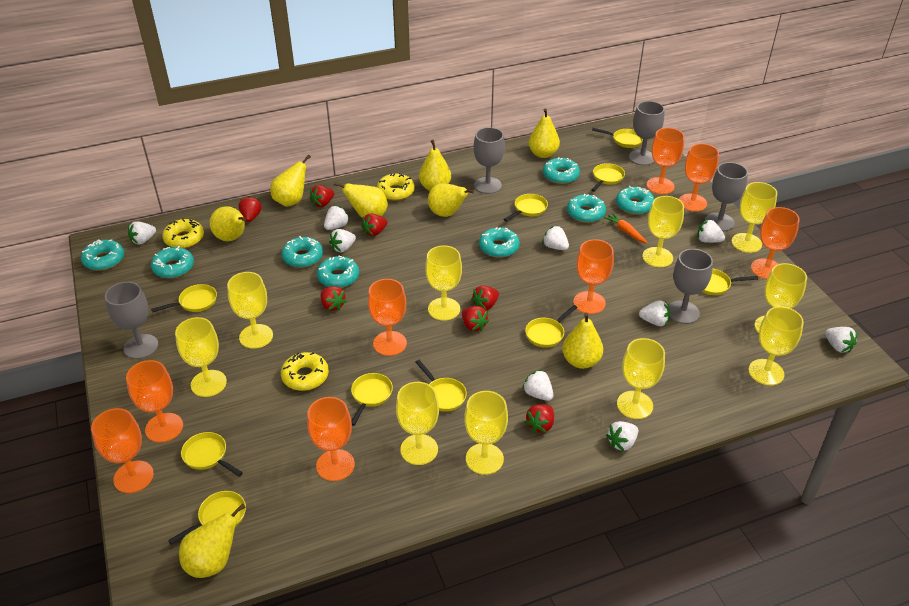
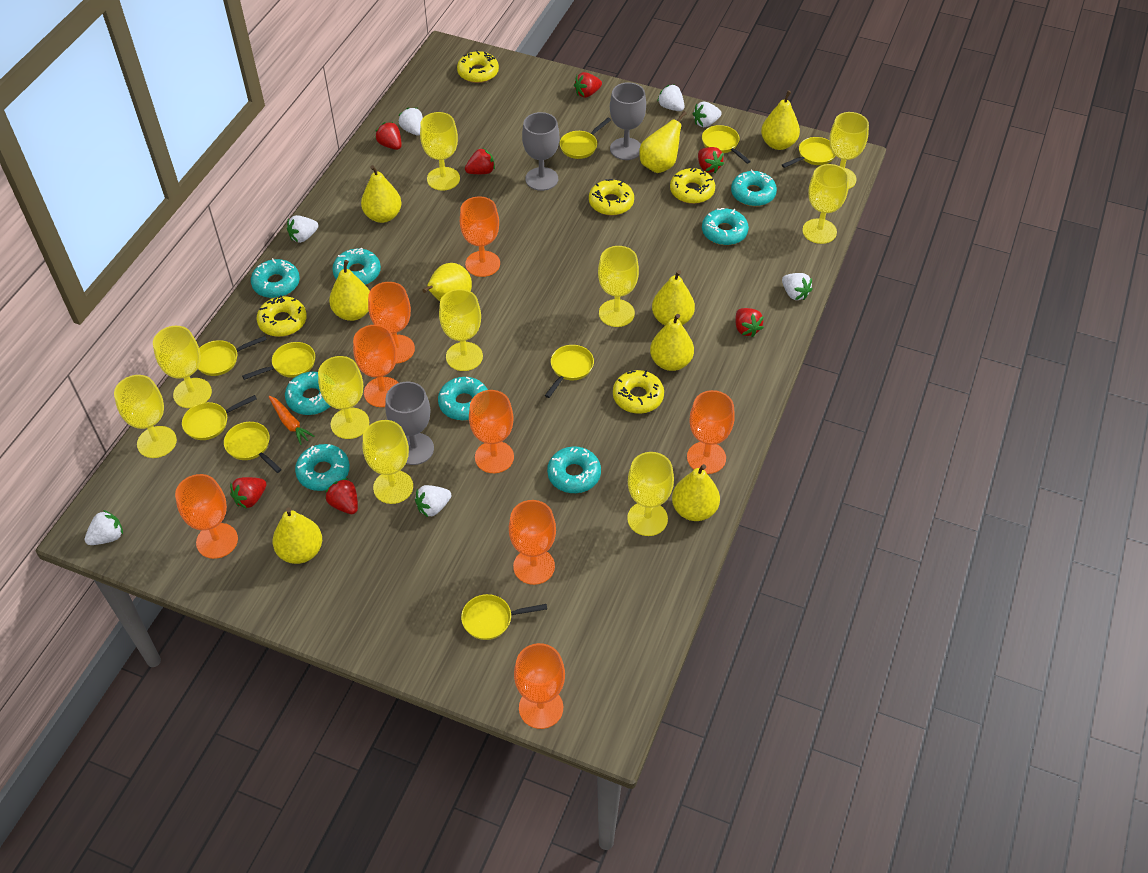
grey goblet: [105,282,158,359] [474,127,505,194] [629,101,664,165] [668,249,713,324] [705,162,748,231] = 5 -> [385,382,434,465] [522,112,559,191] [610,82,646,160] = 3
white strawberry: [128,221,156,245] [324,206,350,230] [329,229,356,252] [522,370,554,401] [542,226,569,250] [606,421,638,451] [639,300,670,326] [698,220,725,243] [825,327,858,353] = 9 -> [85,510,123,545] [287,215,319,243] [398,107,423,136] [415,485,451,517] [657,84,685,111] [693,102,722,127] [782,273,813,300] = 7
yellow donut: [162,218,204,248] [281,352,329,391] [377,173,415,201] = 3 -> [257,295,307,337] [457,50,499,83] [589,179,634,215] [613,370,664,414] [670,168,715,204] = 5
yellow pan: [151,284,217,312] [168,491,246,545] [181,432,243,477] [351,373,393,426] [416,360,467,412] [503,194,548,222] [525,305,578,348] [591,163,625,192] [592,128,643,148] [702,269,758,295] = 10 -> [182,395,257,440] [198,336,267,376] [224,422,282,473] [242,342,315,380] [461,594,547,640] [545,345,594,398] [560,118,611,159] [702,125,751,164] [782,137,836,168] = 9
yellow pear: [179,503,246,578] [210,206,246,241] [270,155,311,207] [334,182,388,218] [419,140,451,191] [428,183,474,217] [528,109,560,158] [562,313,603,369] = 8 -> [273,507,322,564] [329,260,370,321] [361,165,402,223] [422,263,472,301] [639,111,687,173] [650,314,694,371] [652,270,695,325] [672,464,720,521] [761,90,800,150] = 9

